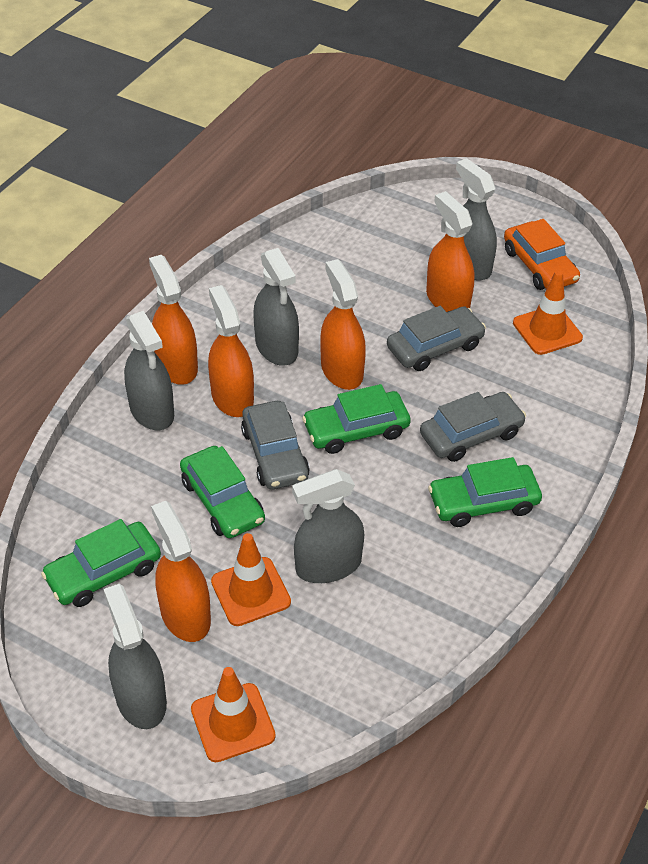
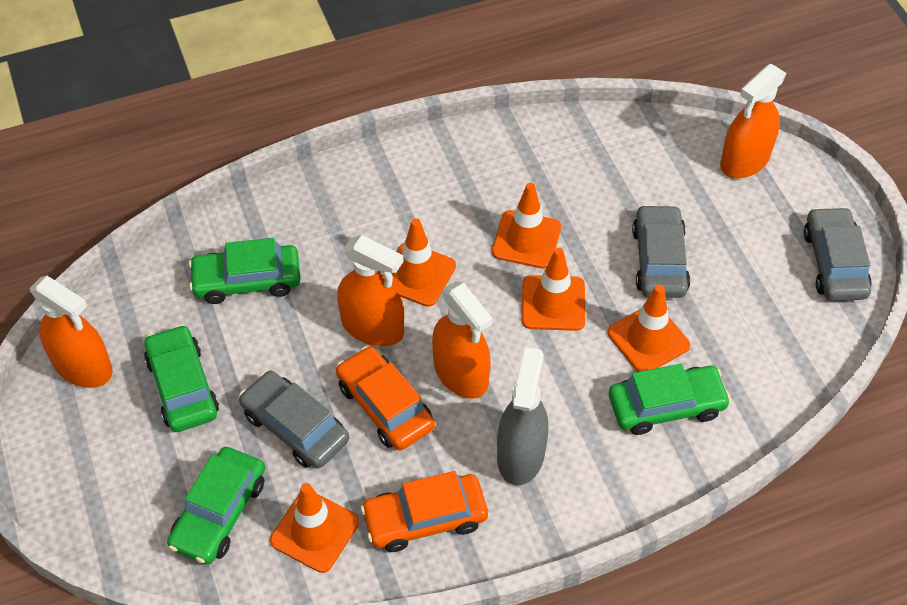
grey spray bottle: [103,584,167,729] [124,311,174,430] [253,248,299,366] [292,469,364,583] [456,158,497,281] = 5 -> [497,347,549,485] = 1
orange car: [504,219,580,290] = 1 -> [336,346,435,451] [361,471,488,552] = 2
orange spray bottle: [149,255,198,385] [151,501,211,642] [208,285,254,417] [320,259,366,390] [426,191,474,312] = 5 -> [30,276,113,388] [337,235,404,346] [432,281,493,399] [720,64,787,178] = 4
orange traffic cone: [191,667,276,762] [211,533,291,626] [513,270,583,355] = 3 -> [270,483,359,573] [383,218,456,307] [492,183,561,269] [522,248,585,331] [608,285,690,372] = 5

